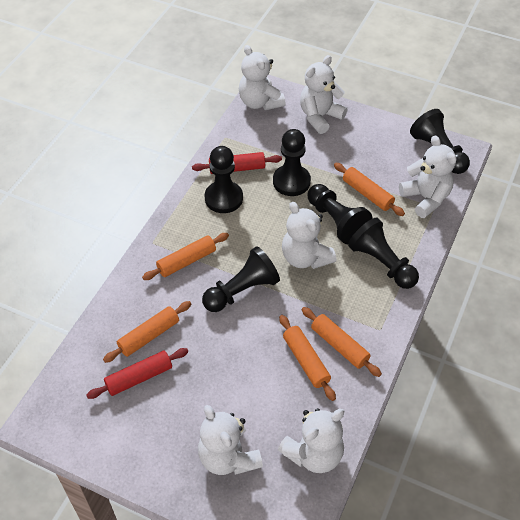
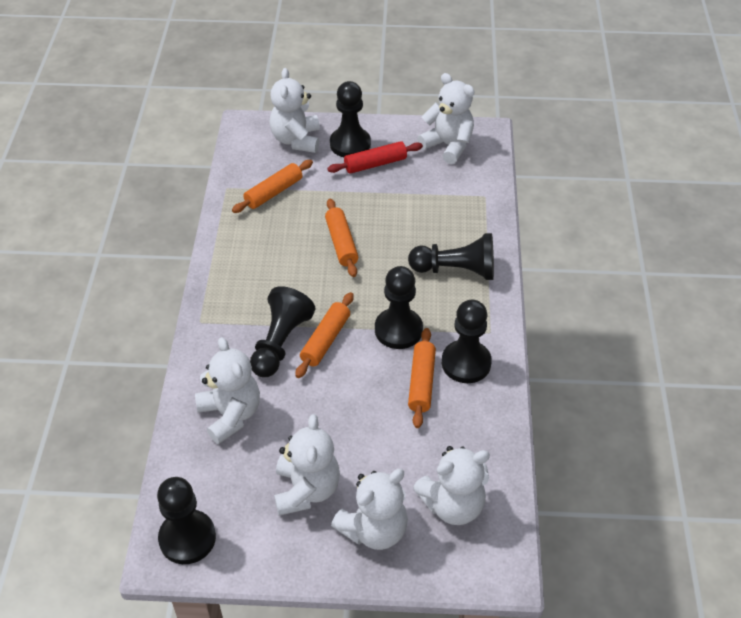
orange rolling pin: [103,301,191,363] [142,233,229,280] [279,315,336,401] [302,307,382,377] [334,163,405,216] = 5 -> [232,160,313,213] [295,292,354,378] [325,199,358,277] [408,328,436,428] = 4
red rolling pin: [86,348,188,399] [192,152,282,174] = 2 -> [327,141,423,174] = 1

